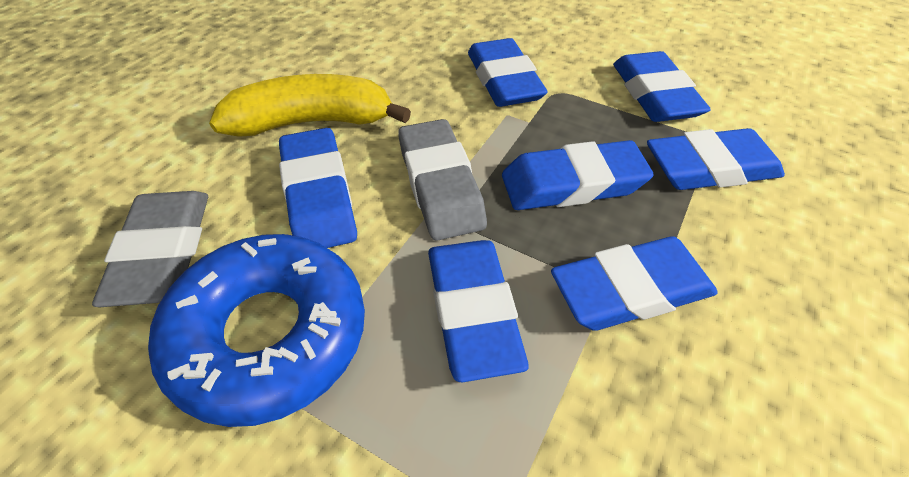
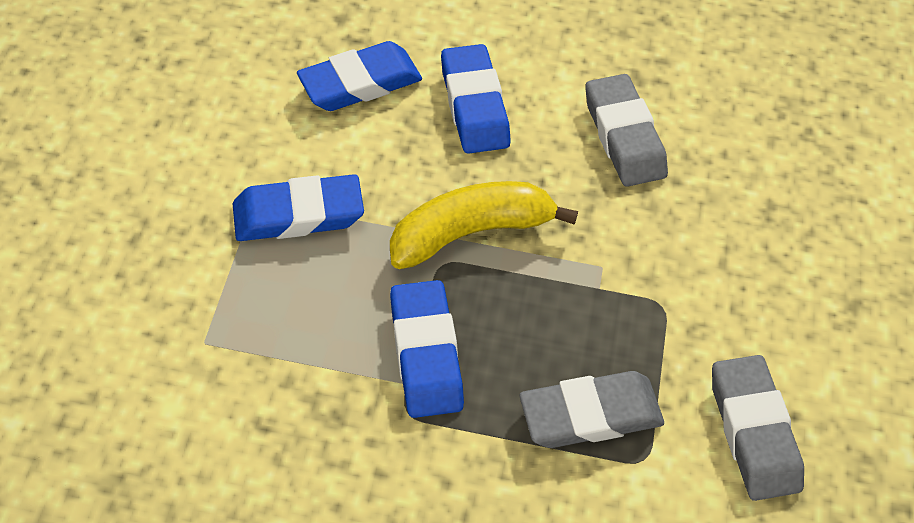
blue donut: [148,234,365,427] = 1 -> none = 0
blue eraser: [279,128,357,248] [428,240,529,382] [468,38,547,107] [502,140,653,210] [551,236,718,331] [613,51,711,122] [647,128,785,190] = 7 -> [233,174,364,241] [297,41,422,111] [390,280,464,418] [441,44,511,154] = 4
grey eraser: [92,191,208,307] [398,119,487,241] = 2 -> [520,371,664,448] [585,74,668,187] [712,355,804,501] = 3

